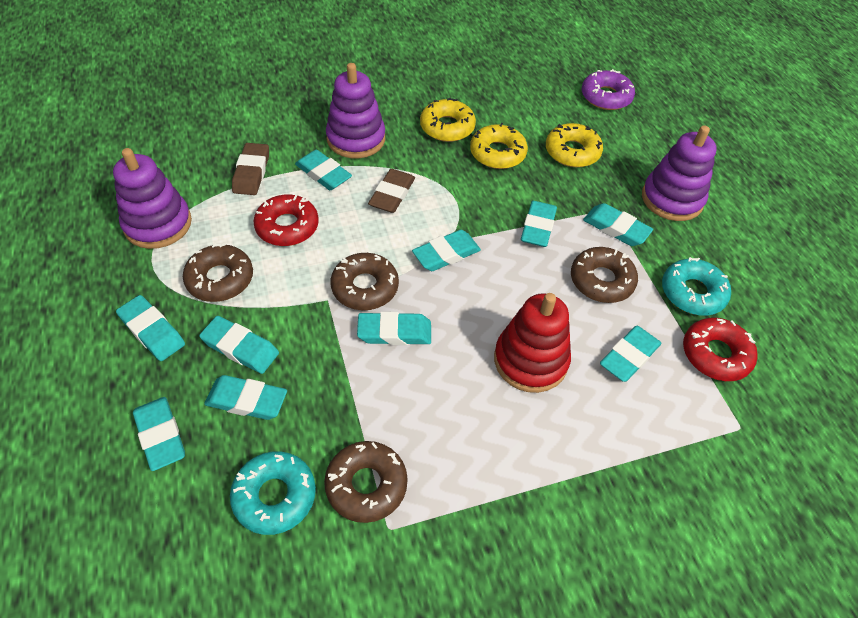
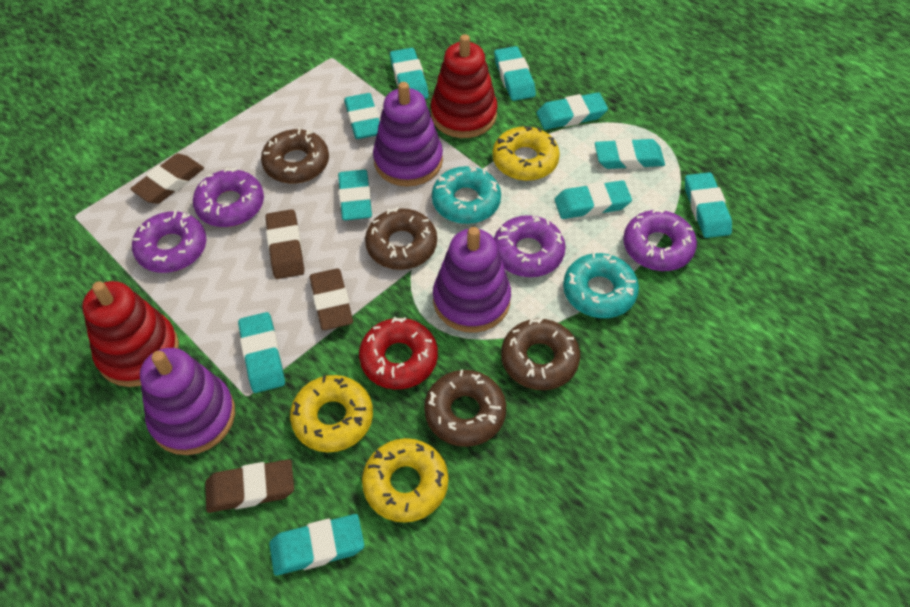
brown eraser: [232,143,269,195] [368,169,415,213] = 2 -> [130,154,204,204] [205,459,294,513] [265,209,304,279] [310,269,353,330] = 4
purple donut: [582,69,635,110] = 1 -> [132,210,206,273] [193,168,264,227] [494,215,566,277] [623,208,697,271] = 4
red donut: [254,194,319,246] [683,318,758,381] = 2 -> [359,317,438,389] = 1
red stacking toy: [494,293,571,393] = 1 -> [82,281,179,387] [431,34,498,138] = 2

